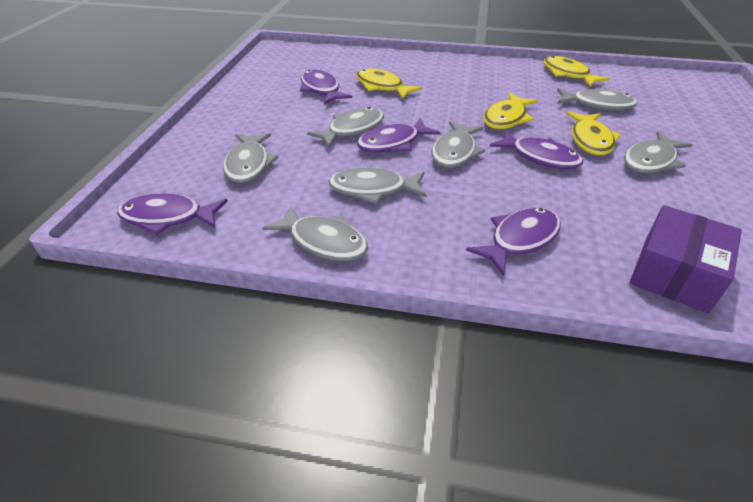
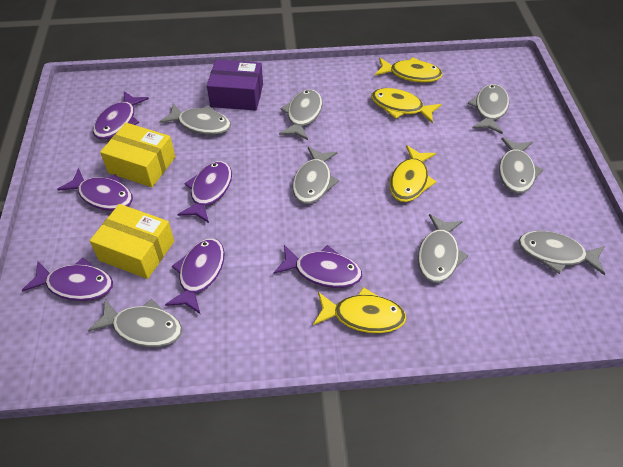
grey fish: [223,133,279,183] [262,205,368,261] [307,107,384,148] [329,167,427,204] [432,121,485,168] [557,88,638,110] [624,131,693,174] = 7 -> [88,299,182,347] [159,104,231,135] [279,89,323,140] [292,147,339,204] [418,214,468,283] [468,84,509,134] [499,138,543,193] [518,231,605,275] = 8
purple fish: [117,194,228,235] [300,70,353,105] [357,118,440,152] [466,207,561,276] [489,130,583,169] = 5 -> [22,258,113,301] [57,168,133,211] [93,91,149,139] [165,238,225,314] [178,161,232,223] [274,245,362,288] = 6
yellow box: none = 0 -> [90,204,174,279] [100,123,175,187] = 2

